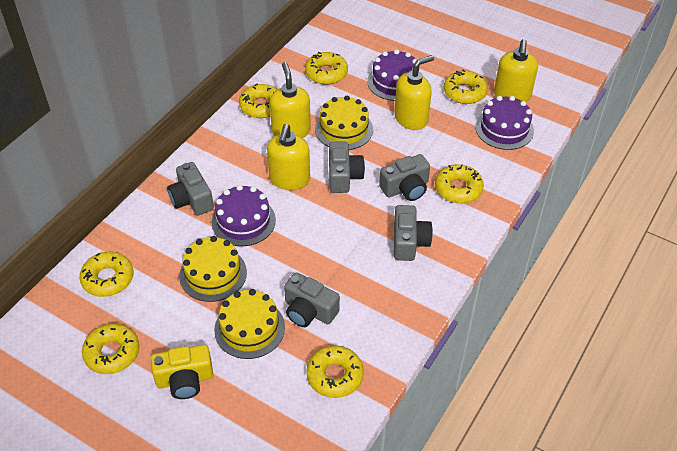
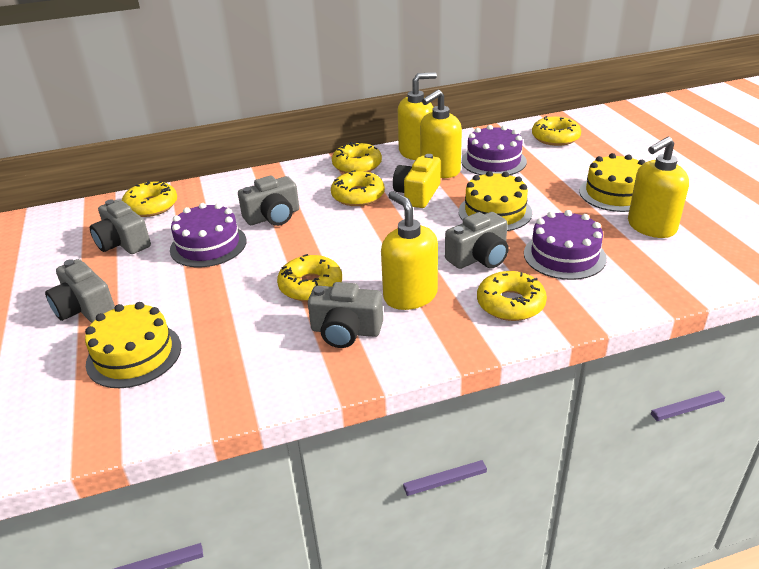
yellow donut: [80,252,133,297] [82,323,139,374] [239,84,278,118] [305,52,348,84] [306,345,364,398] [435,164,484,203] [444,70,488,104] = 7 -> [122,180,177,217] [277,254,342,302] [331,170,385,206] [332,141,382,173] [477,271,547,321] [532,116,581,146] = 6

